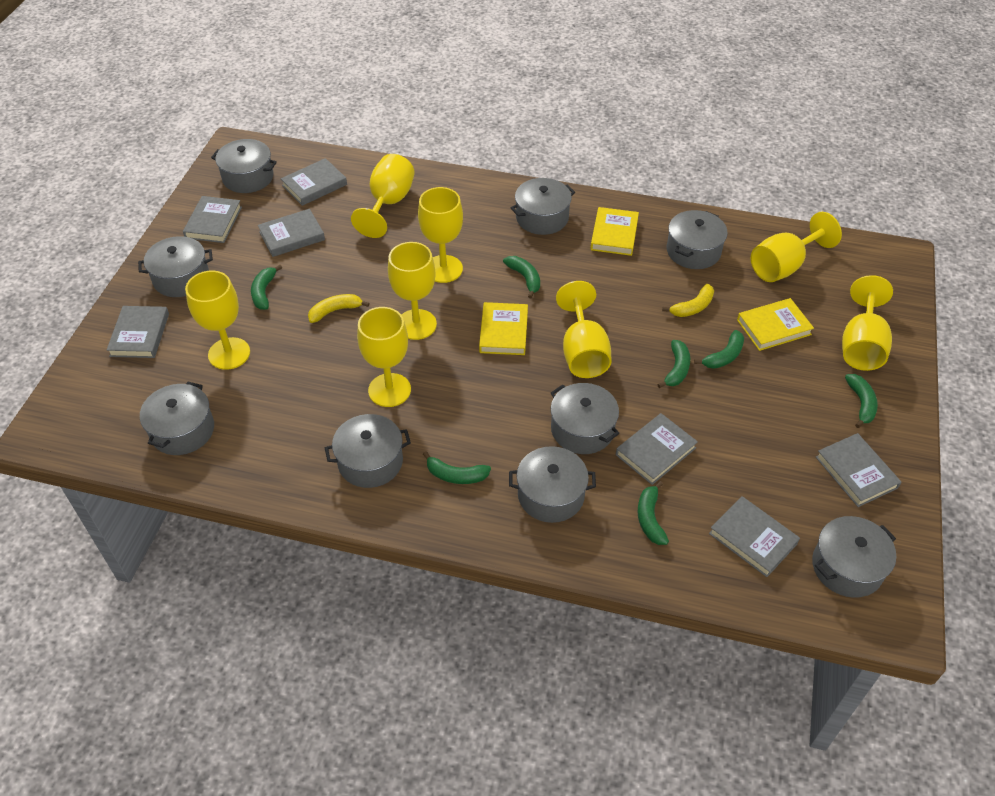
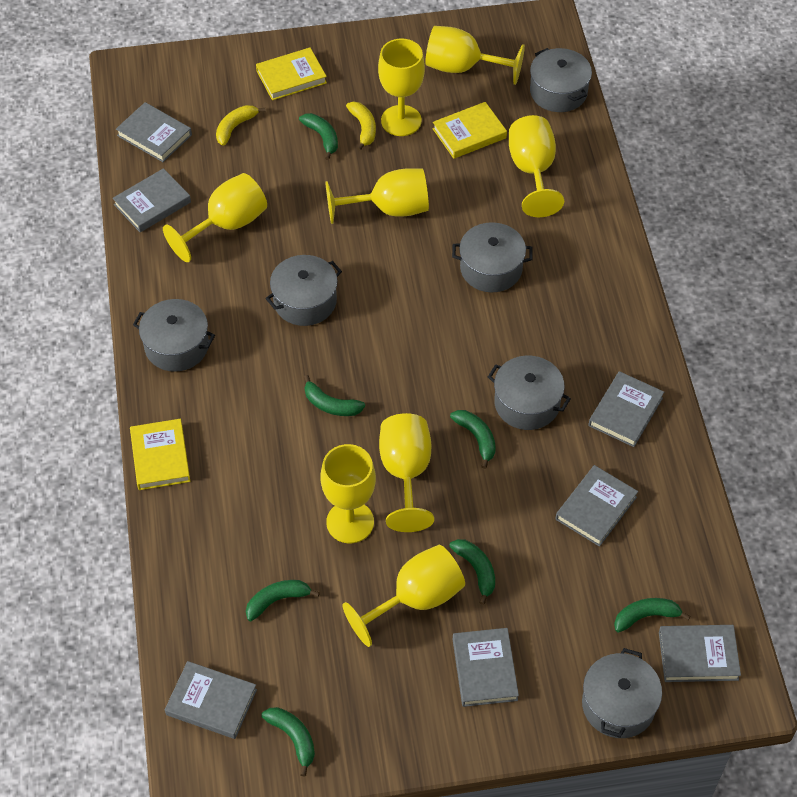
grey pot: [138,236,213,297] [140,382,214,455] [211,139,277,193] [325,414,411,488] [509,446,596,523] [511,178,575,235] [551,383,619,454] [667,210,728,269] [812,516,896,598] = 9 -> [133,299,215,372] [265,255,342,326] [452,222,533,292] [488,356,571,430] [530,48,592,112] [582,648,662,738] = 6

